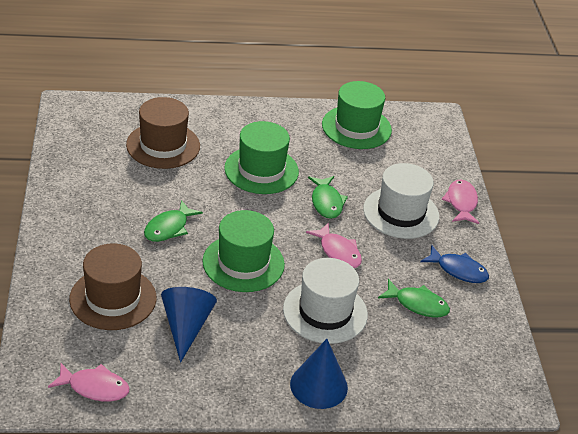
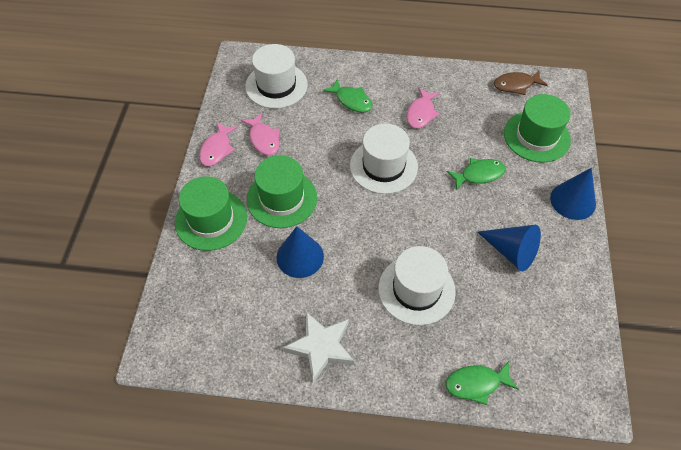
blue cone: [161,287,217,363] [290,339,348,409] = 2 -> [276,226,324,278] [478,225,541,271] [550,168,596,220] = 3
blue fish: [420,245,489,283] = 1 -> none = 0
brown fish: none = 0 -> [494,70,548,95] = 1
brown hat: [69,243,156,330] [126,97,200,169] = 2 -> none = 0
white hat: [283,258,368,344] [363,163,439,239] = 2 -> [245,44,308,109] [350,124,418,194] [378,246,456,325] = 3
white star: none = 0 -> [283,312,354,383] = 1

